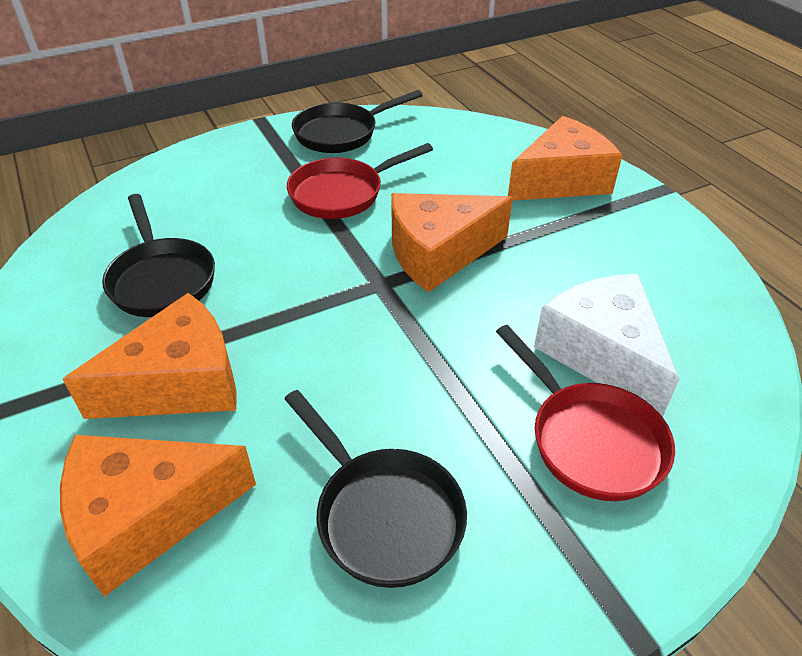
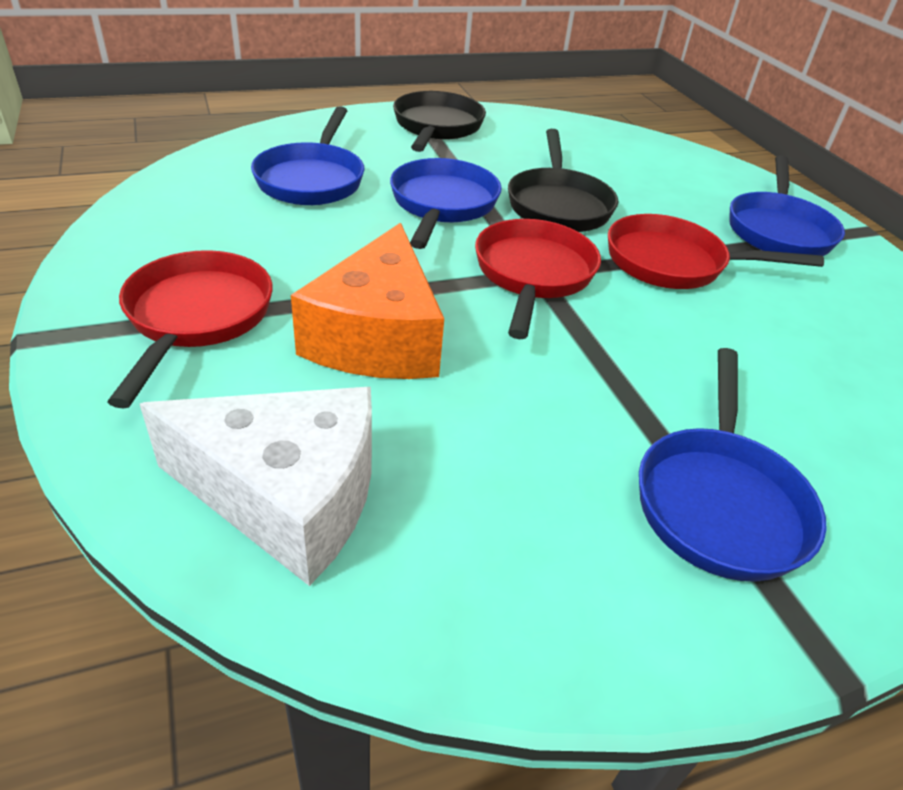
black pan: [102,194,215,317] [285,390,467,588] [292,90,423,153] = 3 -> [393,91,486,152] [508,129,618,232] = 2
blue pan: none = 0 -> [251,106,365,205] [390,158,502,249] [639,348,827,582] [729,155,845,256] = 4
orange cheese: [60,435,256,597] [63,293,237,419] [391,193,513,292] [508,116,623,201] = 4 -> [291,223,444,379] = 1
red pan: [287,143,433,219] [496,325,675,501] = 2 -> [108,250,273,409] [475,219,601,339] [608,214,824,289] = 3

